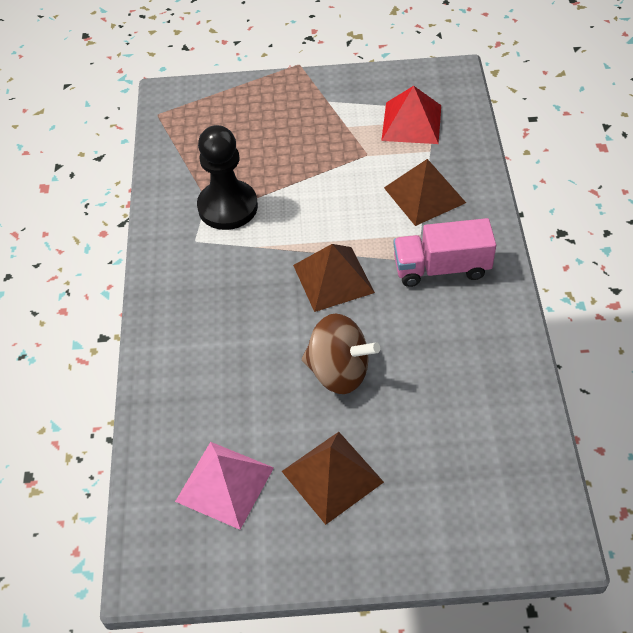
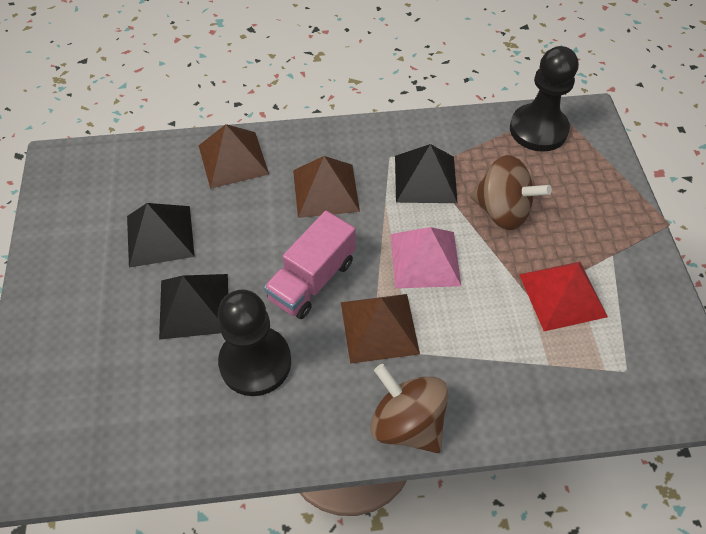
black pawn: [197,125,258,230] = 1 -> [218,289,291,396] [510,46,578,152] = 2
black pyramid: none = 0 -> [127,203,195,268] [159,274,228,340] [395,144,458,203] = 3
brown spinning top: [302,313,380,394] = 1 -> [370,364,449,453] [470,155,552,230] = 2

